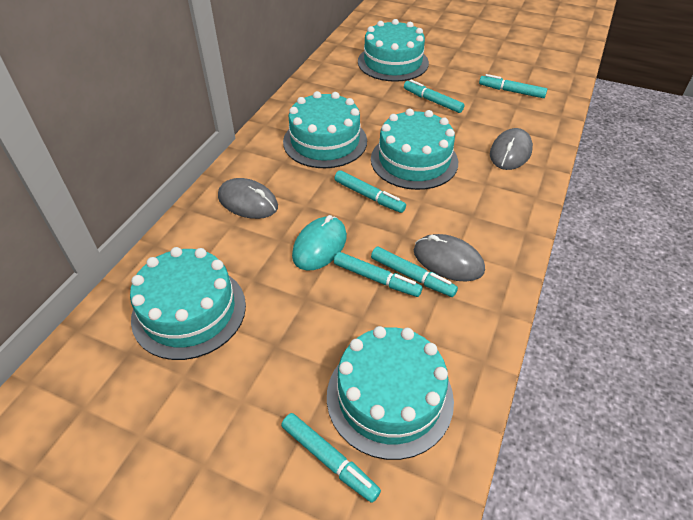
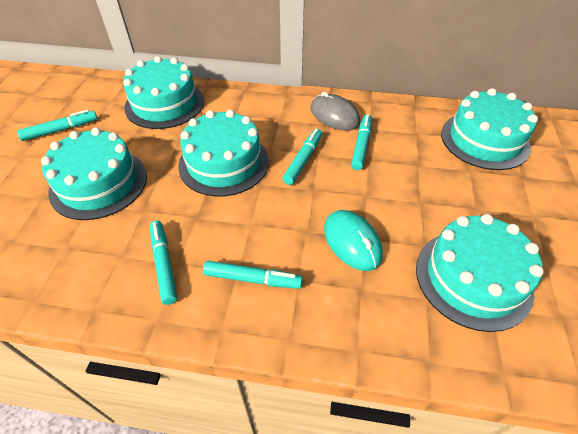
grey mouse: [218,178,278,219] [414,234,485,282] [490,128,533,170] = 3 -> [310,92,360,131] = 1
turquoise marker: [281,413,381,503] [334,171,406,213] [334,252,423,297] [371,247,458,297] [404,80,464,113] [479,74,547,98] = 6 -> [17,109,97,141] [150,221,177,305] [203,261,303,289] [283,129,322,185] [351,114,372,170] = 5

